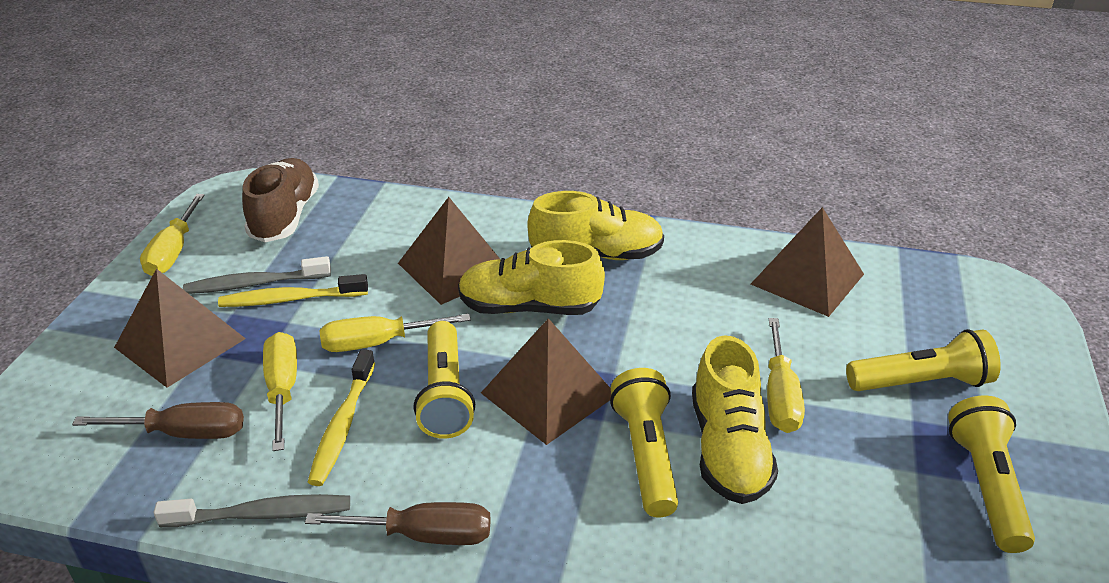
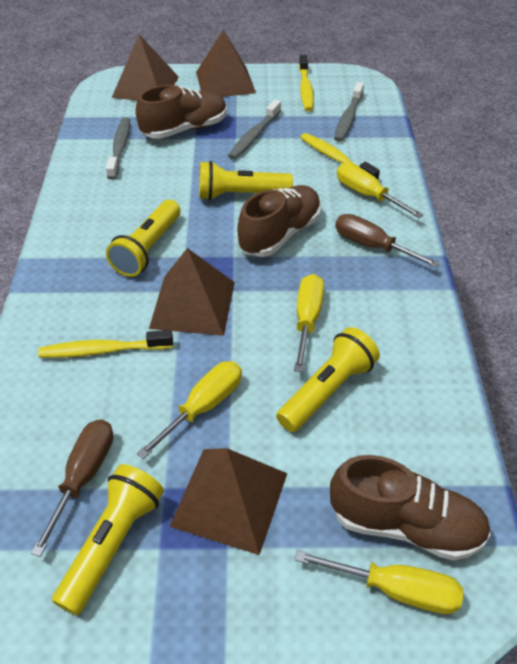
brown shoe: [242,158,319,242] = 1 -> [136,85,227,139] [237,185,321,257] [330,455,491,561] = 3
grey toothbrush: [154,494,350,527] [183,256,331,294] = 2 -> [106,117,130,180] [228,100,281,159] [334,82,364,142] = 3
yellow shoe: [458,240,605,315] [527,191,664,260] [692,335,778,504] = 3 -> none = 0
yellow toothbrush: [218,274,368,307] [308,349,375,486] = 2 -> [38,330,173,358] [299,55,314,111] [300,133,380,180] = 3

